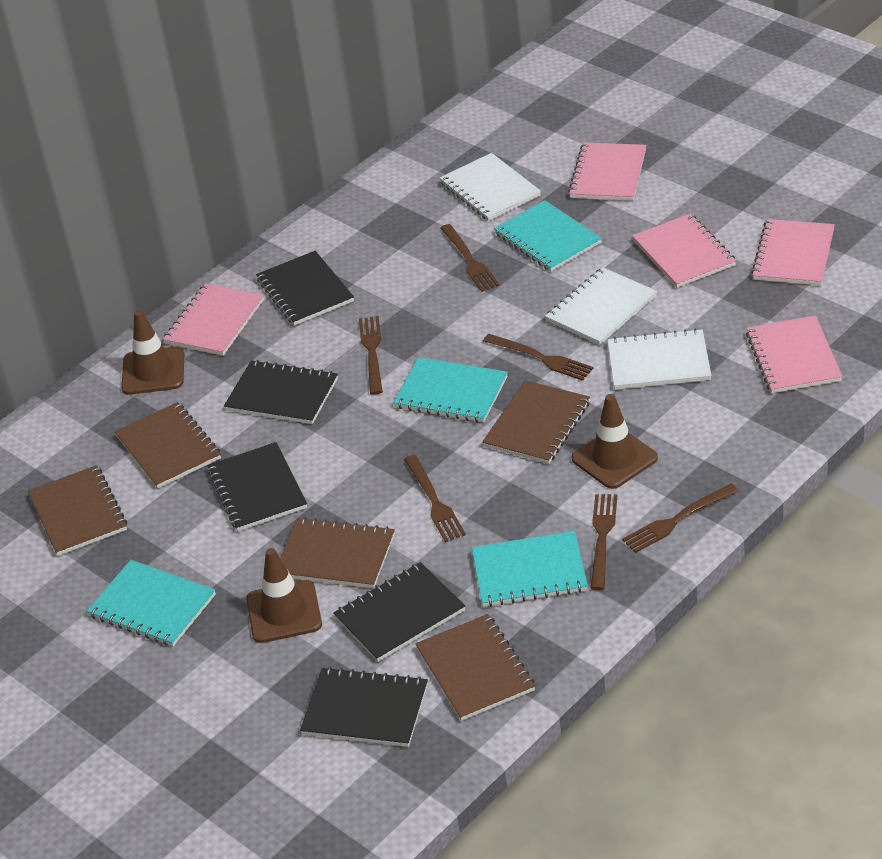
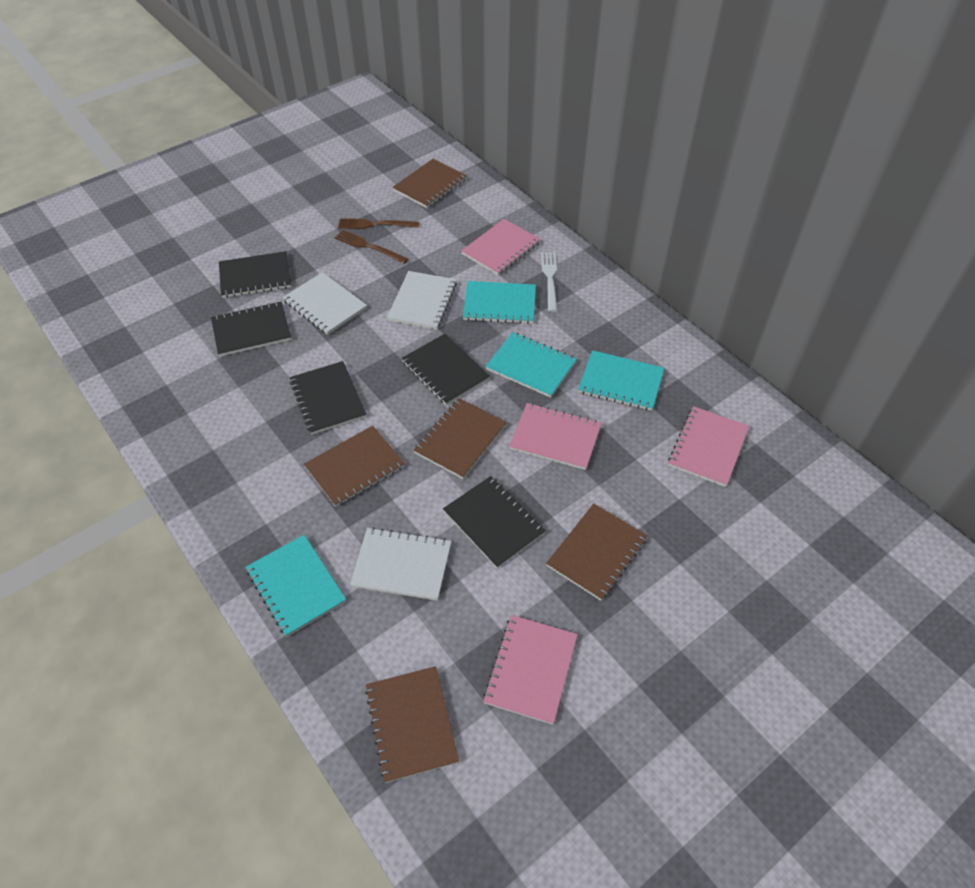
brown fork: [359,316,383,395] [404,455,466,542] [440,224,500,292] [483,334,594,381] [590,494,617,590] [622,483,739,553] = 6 -> [334,230,408,264] [338,218,420,229] = 2
brown traffic cone: [121,310,184,395] [246,548,322,643] [571,394,658,489] = 3 -> none = 0
pink notebook: [163,283,264,356] [568,142,646,201] [632,214,736,288] [746,315,842,393] [751,219,835,285] = 5 -> [461,219,541,275] [483,615,578,725] [509,403,602,470] [668,406,749,487] = 4
white fork: none = 0 -> [541,252,557,312] = 1

